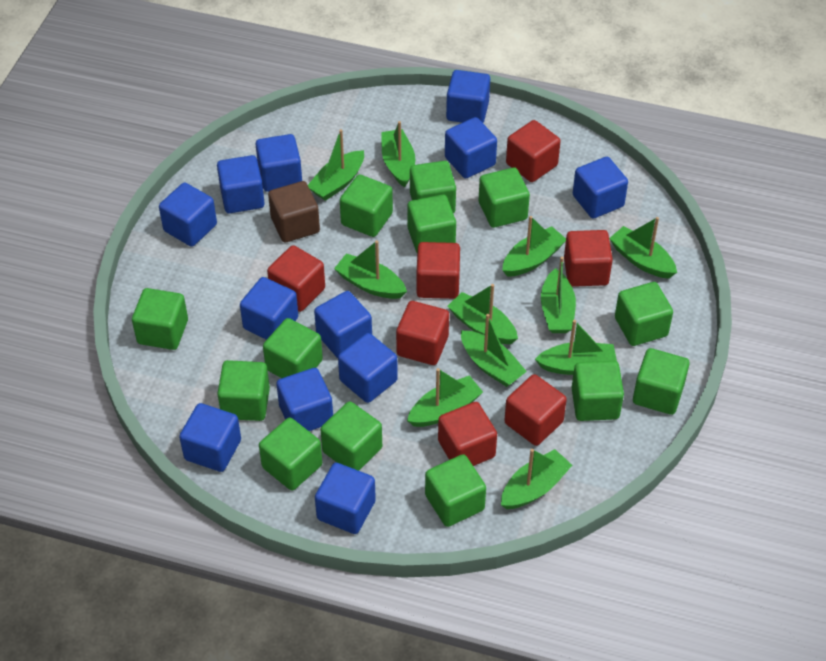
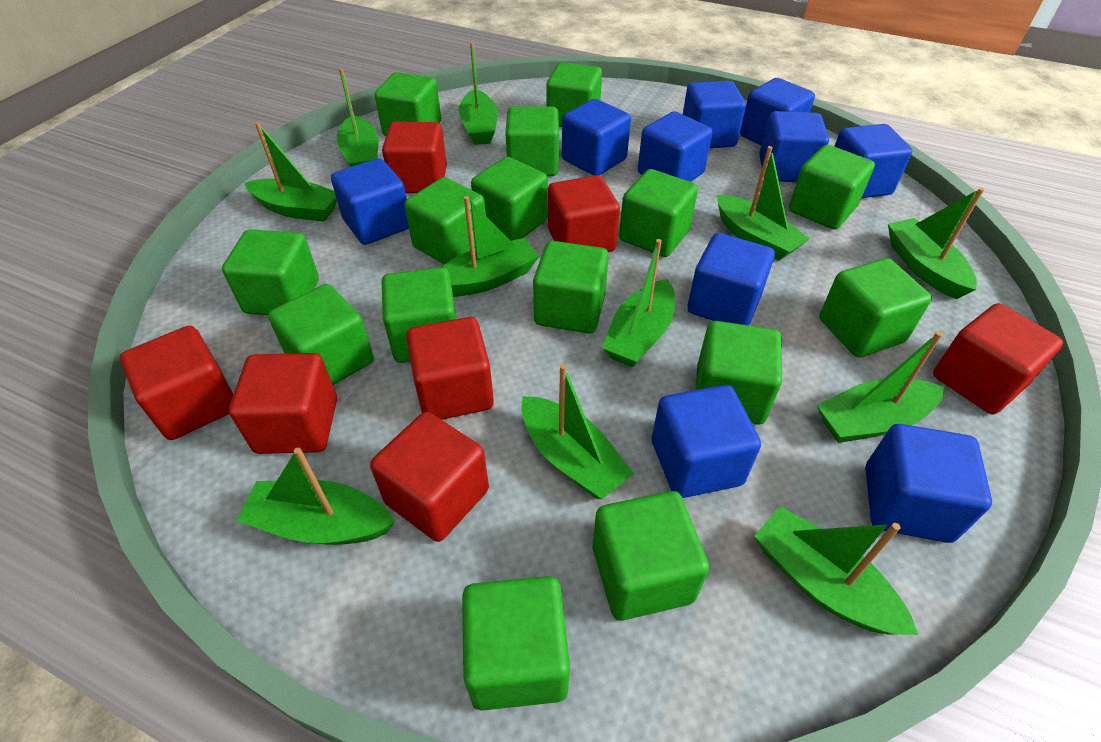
blue cube: [159,183,217,247] [179,403,241,472] [217,155,265,213] [240,277,298,340] [256,134,302,192] [276,368,333,431] [314,291,372,358] [315,463,376,534] [338,333,398,403] [445,117,497,178] [446,70,490,123] [573,157,628,219] = 12 -> [331,158,409,245] [562,99,631,176] [638,111,712,182] [652,385,761,498] [683,81,746,148] [687,233,775,325] [740,78,815,145] [759,111,829,182] [834,124,912,198] [865,424,992,543] = 10
brown cube: [268,181,320,243] = 1 -> none = 0
green cube: [132,288,188,350] [217,360,270,421] [259,418,322,490] [263,318,323,378] [320,401,382,471] [340,174,393,237] [407,195,456,252] [410,161,456,213] [425,454,486,527] [479,168,530,228] [572,361,624,421] [615,282,673,346] [633,348,690,415] = 13 -> [222,229,319,315] [268,284,374,385] [375,72,441,136] [382,267,456,363] [404,177,486,265] [462,576,570,711] [471,157,548,241] [505,107,559,176] [533,241,609,333] [546,62,602,127] [593,491,709,621] [619,169,698,257] [695,321,782,425] [789,145,875,229] [819,258,932,358] = 15

